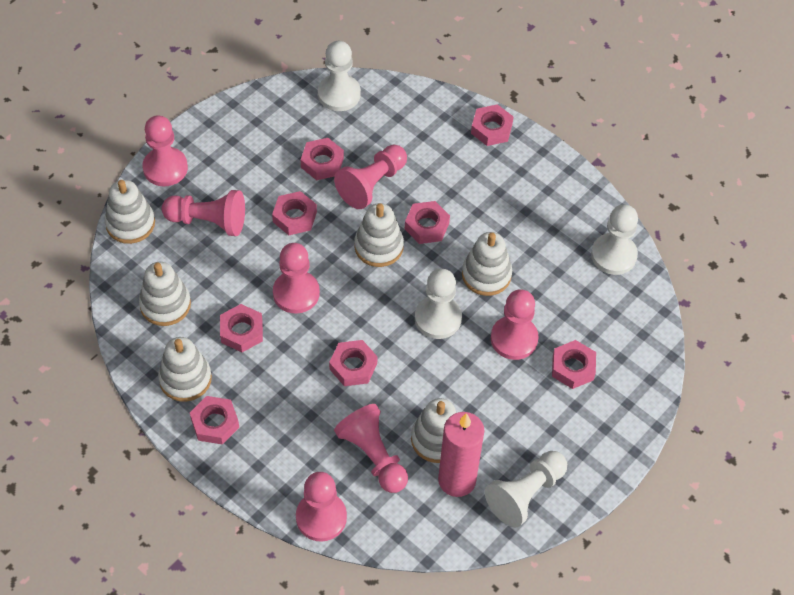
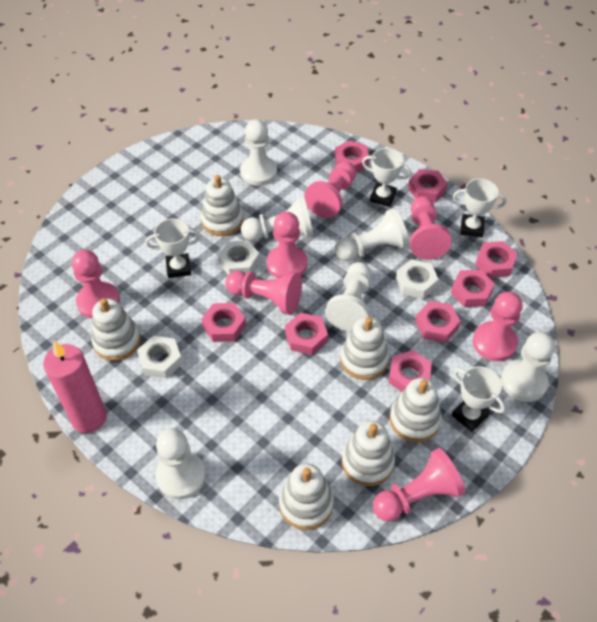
white nut: none = 0 -> [137,336,182,379] [218,240,260,275] [396,259,439,299] = 3
white pawn: [318,41,361,111] [415,268,462,339] [485,451,567,527] [591,205,638,275] = 4 -> [156,428,206,499] [240,119,277,186] [241,196,313,241] [325,262,372,331] [335,208,409,261] [501,332,555,402] = 6
white trophy: none = 0 -> [145,218,201,278] [362,148,411,207] [452,366,505,432] [453,179,507,238] = 4

